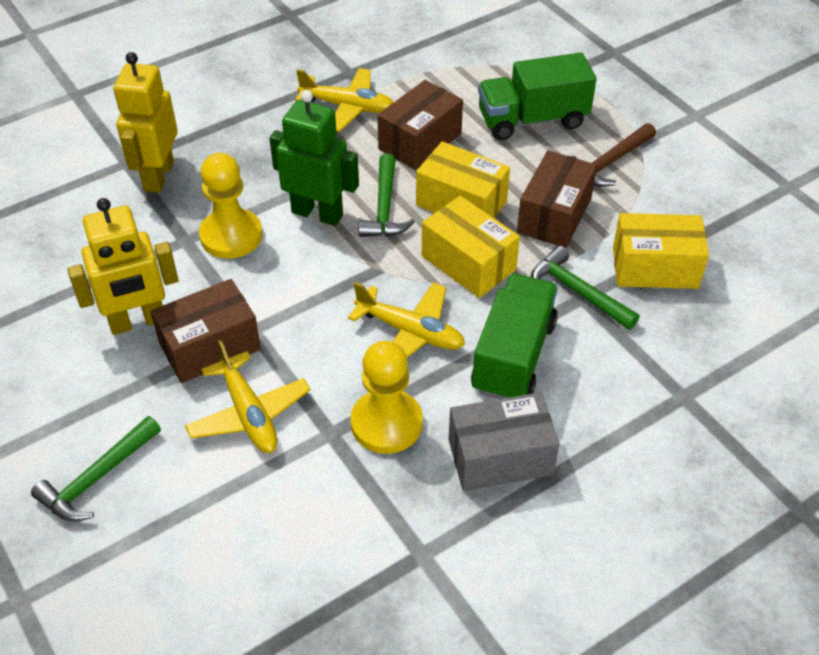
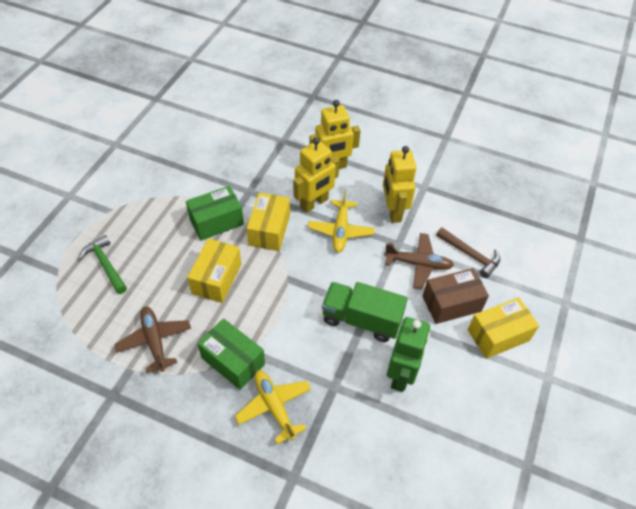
brown box: [151,279,261,383] [377,80,463,170] [517,151,597,248] = 3 -> [422,268,489,324] = 1
brown plane: none = 0 -> [114,307,191,373] [384,233,454,290] = 2
green box: none = 0 -> [186,186,244,241] [197,318,265,390] = 2
green hammer: [31,416,161,521] [358,154,415,237] [531,246,640,330] = 3 -> [79,235,127,294] = 1
green truck: [471,274,558,399] [478,52,597,140] = 2 -> [322,282,408,342] = 1
grey box: [449,392,560,491] = 1 -> none = 0
yellow pawn: [199,153,262,259] [351,341,423,454] = 2 -> none = 0
yellow plane: [185,340,311,453] [295,68,394,132] [348,282,465,358] = 3 -> [235,370,311,444] [308,190,374,252] = 2
yellow robot: [68,198,178,335] [113,52,178,193] = 2 -> [293,137,340,213] [309,100,361,169] [383,146,417,223] = 3

